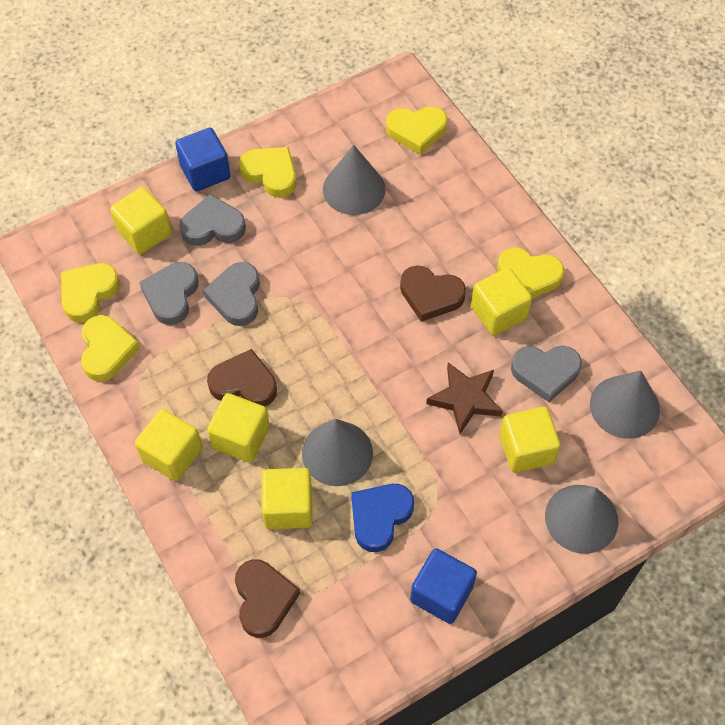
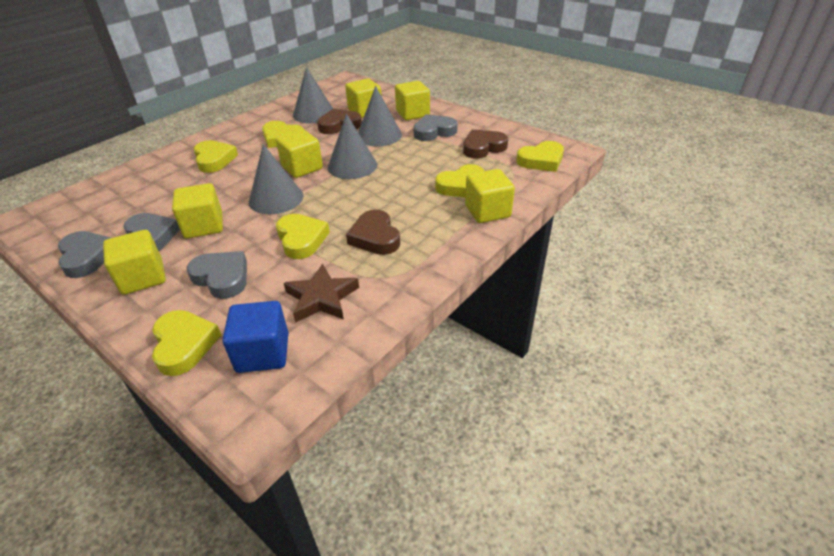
blue cube: [175,128,231,191] [410,548,477,624] = 2 -> [223,301,289,373] = 1
blue heart: [351,484,414,552] = 1 -> none = 0
yellow heart: [61,263,120,322] [81,315,140,381] [239,147,296,197] [386,106,448,154] [497,248,564,298] = 5 -> [152,310,221,376] [193,140,238,173] [262,121,304,148] [276,214,330,259] [435,164,485,197] [516,141,564,172] = 6

